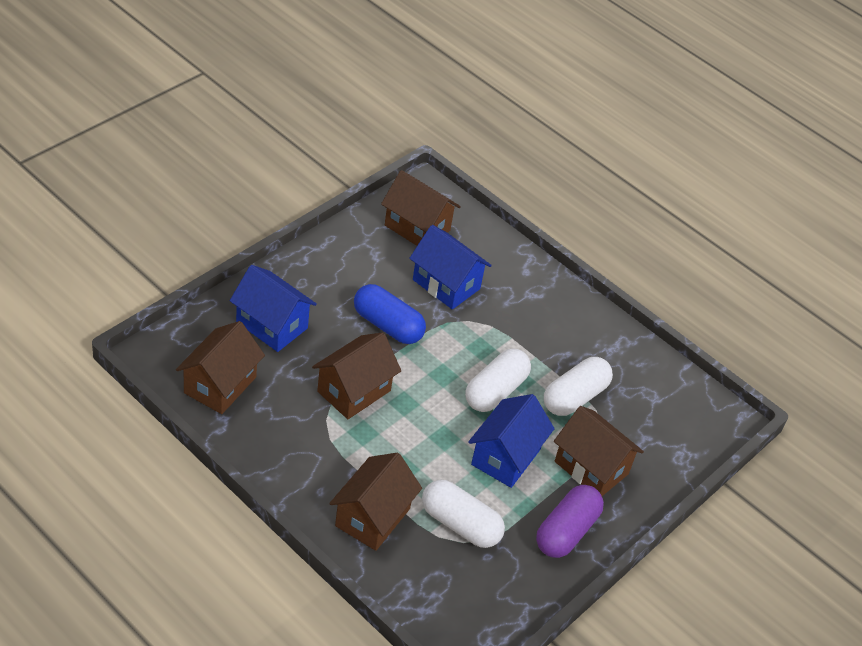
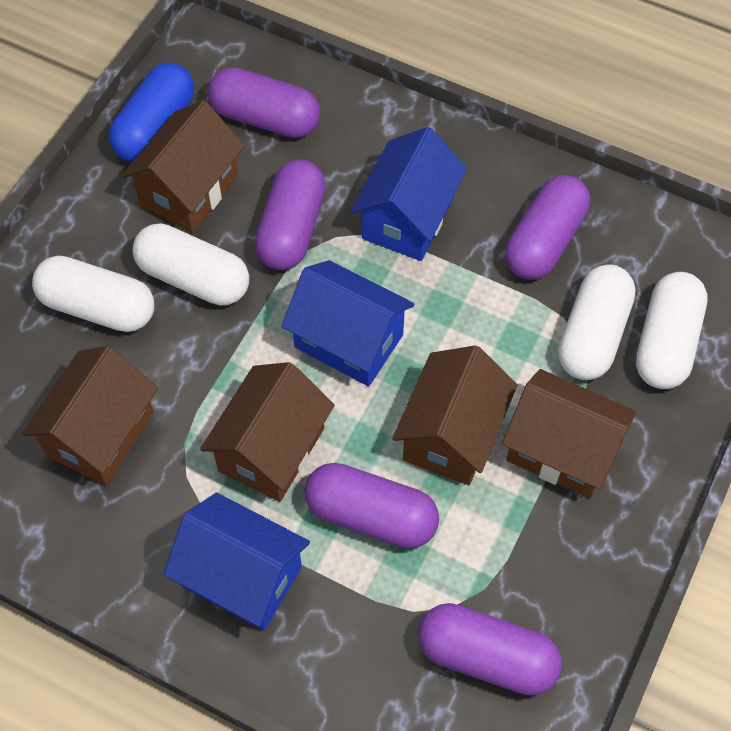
purple capsule: [536,485,604,558] = 1 -> [208,67,320,138] [255,159,326,270] [305,463,439,549] [418,603,562,696] [505,175,590,280] = 5
white capsule: [422,480,505,548] [465,348,531,412] [544,357,613,416] = 3 -> [32,255,154,332] [132,223,249,306] [558,264,636,380] [636,272,708,389] = 4

